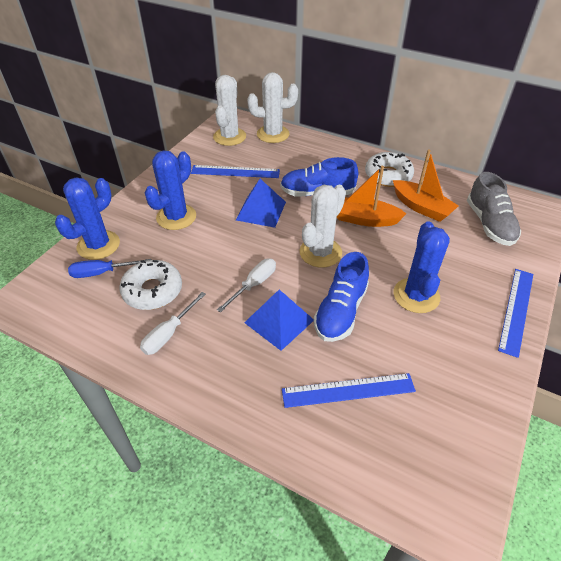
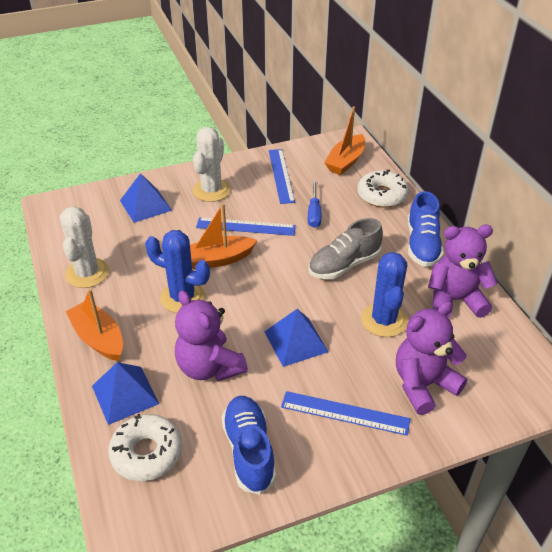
blue cactus: [55,177,120,260] [145,150,196,230] [393,221,450,313] = 3 -> [145,230,210,313] [361,252,408,337] = 2
blue pyramid: [236,179,286,228] [244,290,314,351] = 2 -> [92,362,159,425] [120,173,172,223] [264,309,329,367] = 3
orange boat: [337,166,406,227] [393,150,459,222] = 2 -> [66,289,123,361] [190,203,257,270] [324,106,365,175] = 3
purple teddy bear: none = 0 -> [175,290,248,381] [396,301,467,415] [428,225,498,318] = 3
white cactus: [213,75,246,146] [247,72,298,143] [300,185,346,268] = 3 -> [60,206,109,288] [193,127,231,202] = 2
white screwdriver: [140,292,206,355] [217,259,276,313] = 2 -> none = 0

